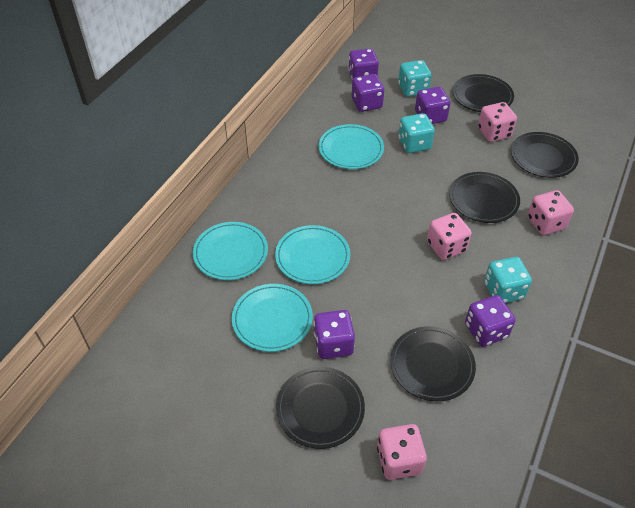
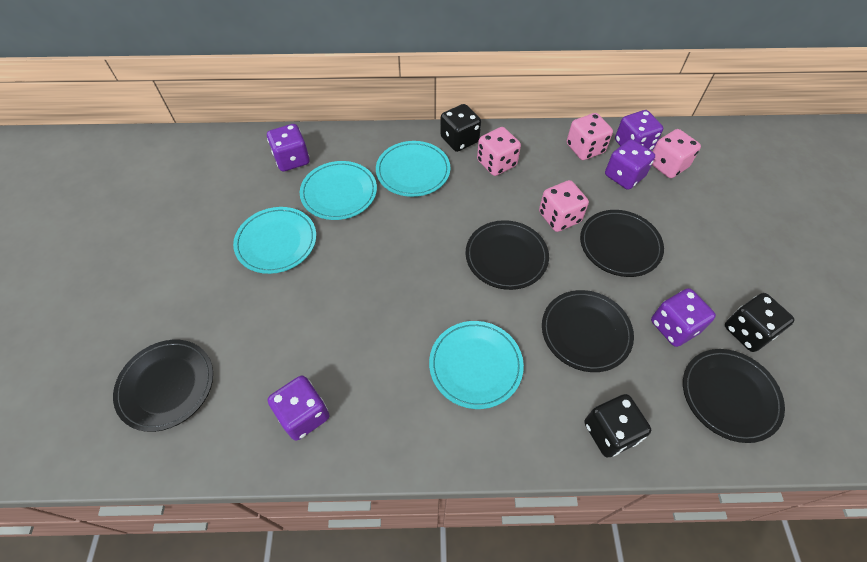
black dice: none = 0 -> [440,104,481,152] [584,394,651,457] [725,293,794,352] = 3
turquoise dice: [398,60,432,97] [398,113,435,153] [484,257,532,303] = 3 -> none = 0

